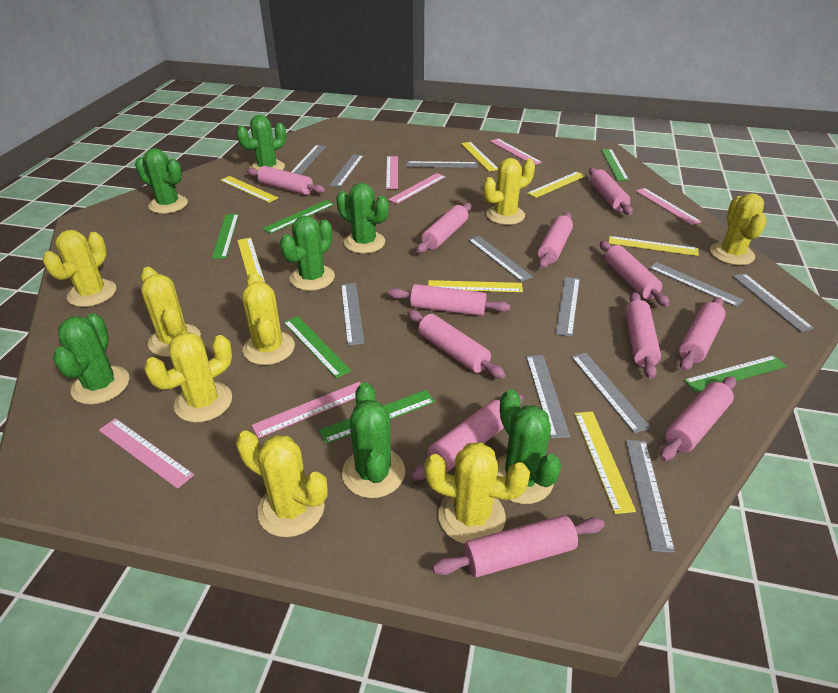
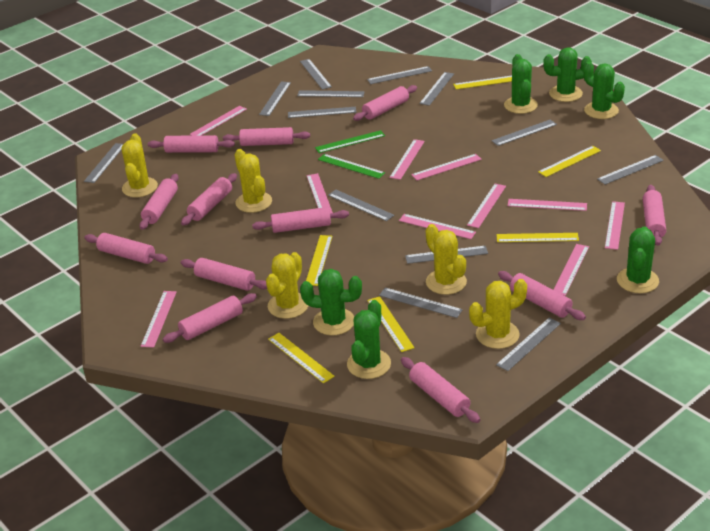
green cactus: [53,313,129,405] [135,148,188,214] [236,115,286,170] [280,216,335,291] [336,183,389,253] [342,382,405,498] [497,389,562,504] = 7 -> [300,269,362,335] [347,300,391,379] [504,54,538,114] [543,47,592,102] [583,62,625,119] [617,226,659,293] = 6
green ruler: [212,214,239,259] [262,200,334,234] [284,316,351,378] [319,390,435,444] [601,149,629,180] [684,355,786,392] = 6 -> [315,130,385,153] [318,154,385,179] = 2
grey ruler: [291,145,326,175] [329,154,363,187] [341,283,364,345] [407,161,478,168] [468,236,533,282] [526,355,570,438] [555,277,580,337] [571,353,651,433] [626,440,675,553] [649,262,744,307] [732,273,814,332] = 11 -> [84,143,123,183] [259,81,291,116] [288,107,356,118] [297,90,365,97] [300,59,332,90] [328,190,394,221] [367,66,432,84] [379,287,463,318] [405,246,488,264] [419,72,454,106] [492,120,557,146] [496,318,561,371] [597,155,664,184] = 13
pink ruler: [99,418,194,489] [252,382,361,438] [386,156,398,189] [388,173,446,204] [490,139,542,165] [636,188,702,225] = 6 -> [141,291,177,348] [190,106,247,136] [307,173,333,214] [389,139,425,180] [399,214,476,239] [411,154,482,180] [467,184,506,228] [508,199,587,211] [554,244,589,296] [605,201,625,250] = 10
yellow cactus: [43,230,116,307] [141,267,201,357] [144,332,232,423] [236,431,328,537] [242,272,295,365] [424,442,530,544] [483,158,535,225] [710,193,766,265] = 8 -> [122,133,158,197] [234,149,272,213] [266,252,308,319] [426,224,467,295] [469,279,527,349] = 5
yellow ruler: [220,176,278,203] [237,238,265,282] [428,280,523,292] [461,142,498,171] [527,172,586,198] [574,411,636,514] [609,236,699,256] = 7 -> [268,333,335,384] [306,235,332,286] [367,296,415,352] [453,75,512,89] [496,233,579,242] [538,146,601,177] = 6

